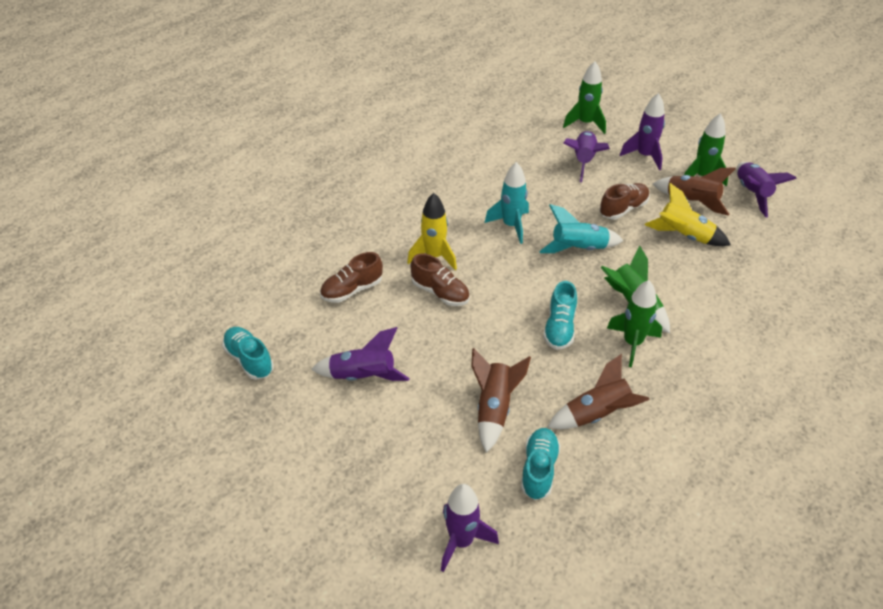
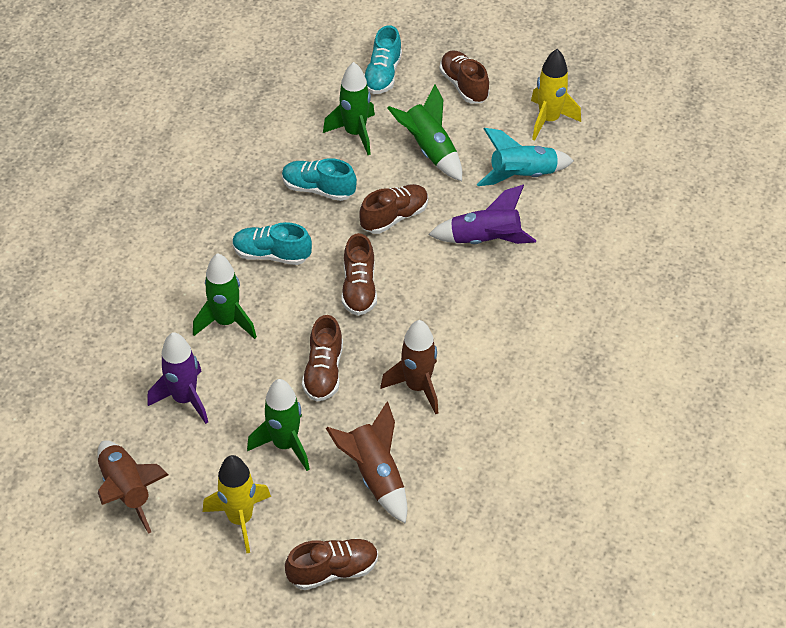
brown shoe: [320,252,383,303] [411,254,470,306] [599,183,650,219] = 3 -> [285,538,378,590] [302,315,343,402] [342,233,377,316] [360,184,428,234] [439,50,489,103] = 5
purple rocket: [311,327,410,381] [441,484,499,572] [563,131,610,182] [620,93,665,170] [737,162,797,218] = 5 -> [147,332,208,424] [428,184,536,244] = 2
turquoise rocket: [484,162,529,244] [539,204,623,253] = 2 -> [477,128,574,186] = 1

